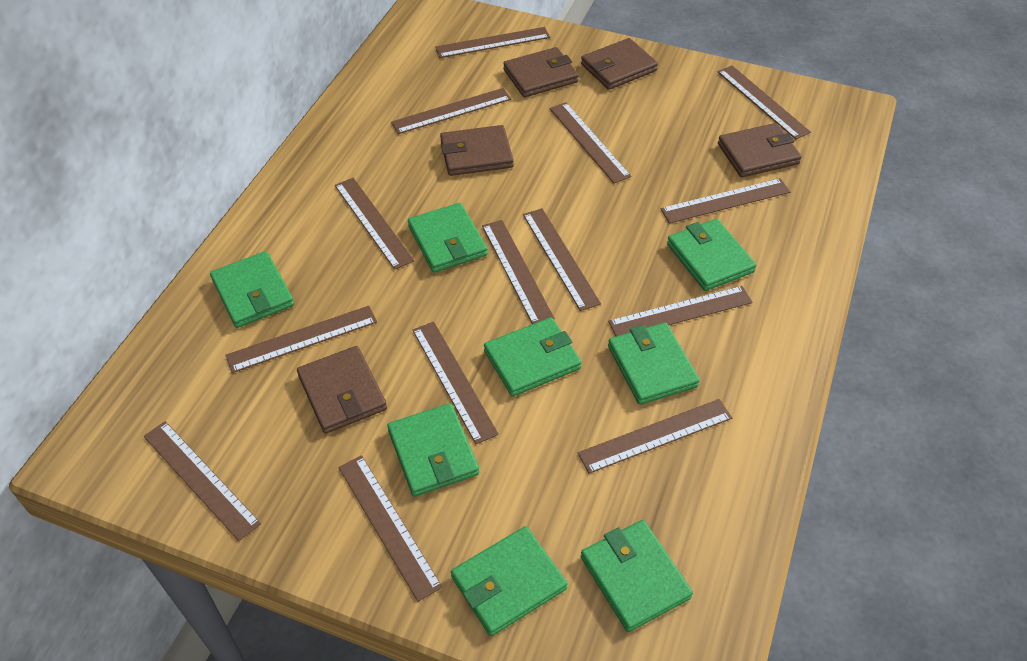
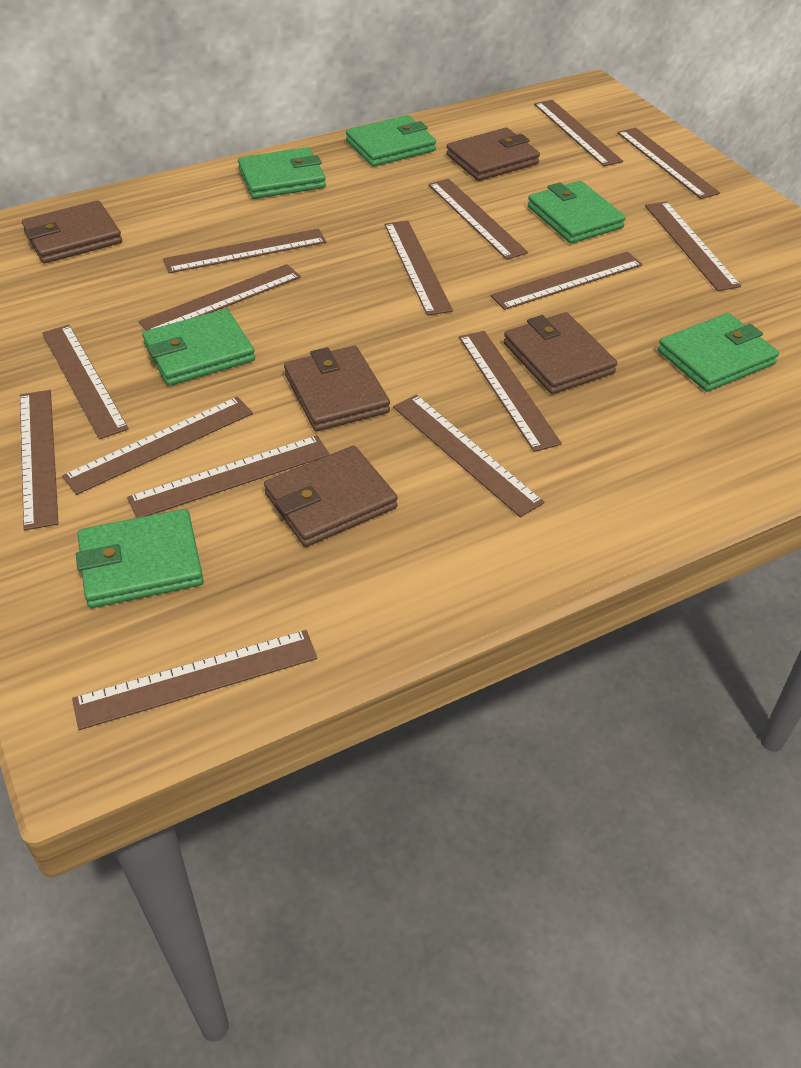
brown ruler: [144,421,261,541] [225,306,377,373] [335,178,414,270] [338,455,443,602] [391,88,511,134] [412,322,499,444] [435,27,550,58] [482,220,555,324] [523,208,601,311] [549,102,631,183] [578,399,732,474] [608,286,752,336] [661,178,790,223] [717,66,811,139] = 14 -> [20,390,59,531] [42,325,129,439] [62,397,253,495] [72,630,317,730] [127,435,330,518] [138,264,301,331] [163,228,326,273] [385,220,453,316] [393,394,544,517] [428,179,528,260] [459,331,562,452] [491,251,643,310] [534,100,623,166] [617,128,720,199] [645,201,741,291] = 15
green wallet: [210,251,294,328] [387,403,479,497] [408,203,488,273] [451,526,568,636] [484,317,582,397] [581,520,693,632] [608,322,700,405] [667,219,756,291] = 8 -> [76,509,204,608] [142,309,255,386] [238,147,326,199] [346,115,436,167] [528,181,626,244] [658,313,779,392] = 6

